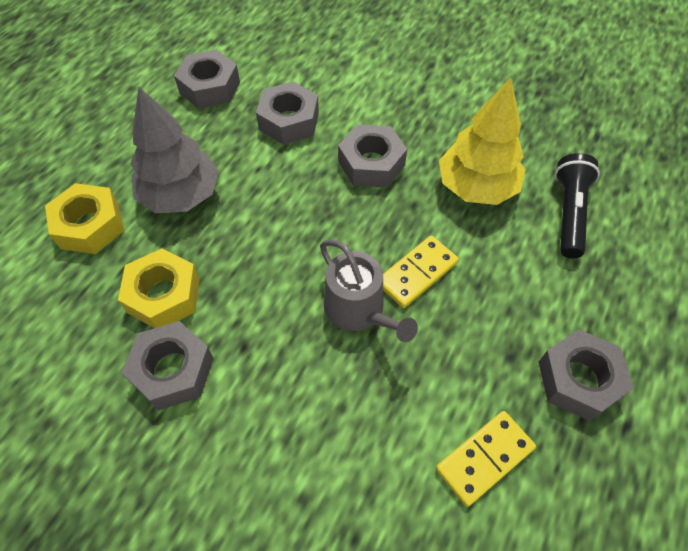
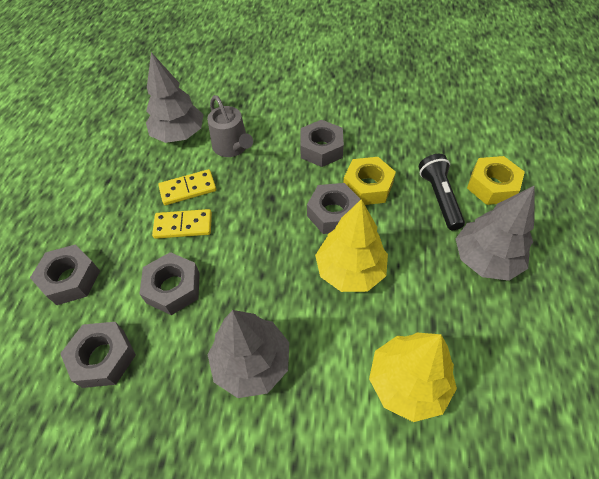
grey tree: [131,87,219,213] = 1 -> [146,52,204,143] [208,310,289,398] [456,185,535,281] = 3
yellow tree: [439,78,525,205] = 1 -> [315,199,388,292] [369,332,457,422] = 2

